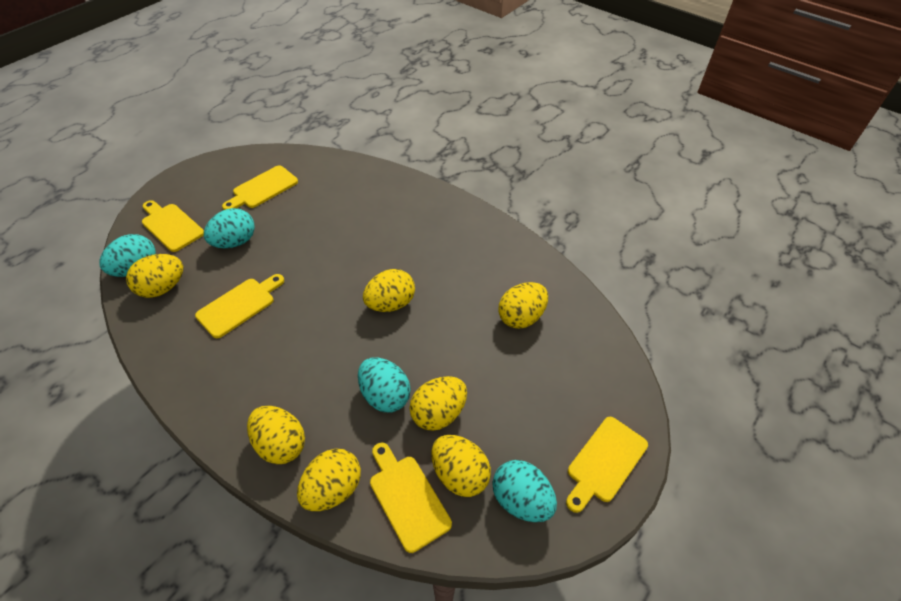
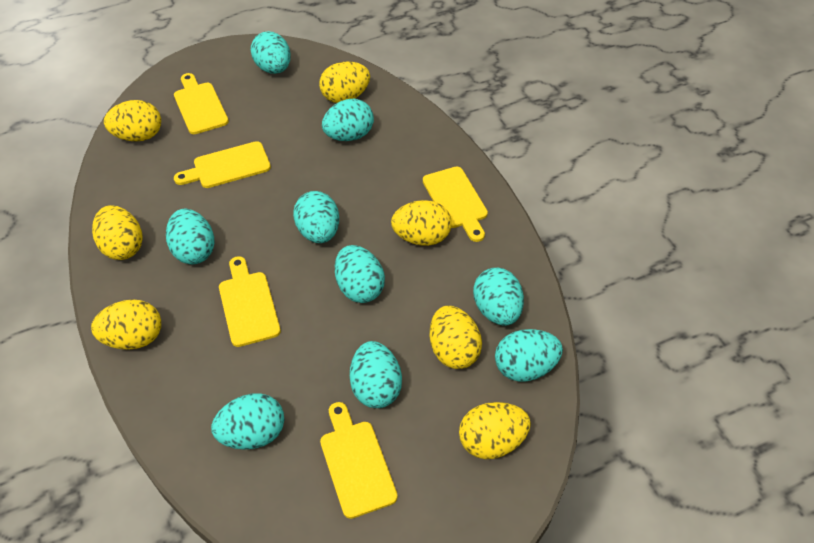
turquoise egg: [99,234,156,277] [204,208,255,248] [358,357,411,412] [492,460,557,522] = 4 -> [166,209,215,264] [211,393,284,450] [251,31,291,74] [293,191,339,243] [322,99,374,141] [335,245,385,303] [350,341,402,408] [473,268,524,326] [495,329,563,382] = 9

